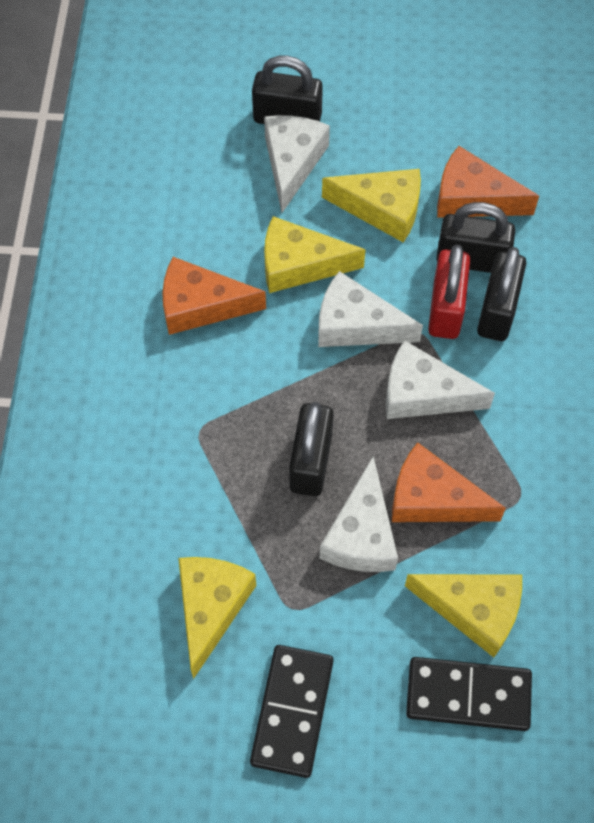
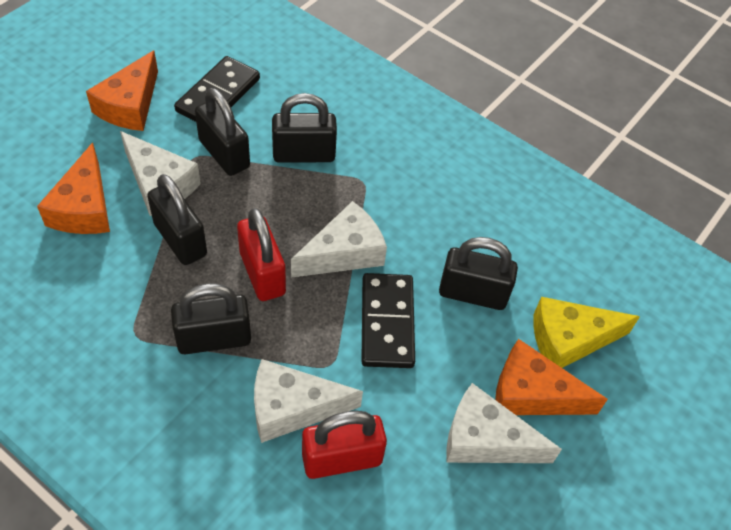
black padlock: [252,56,323,124] [289,402,334,496] [436,202,515,273] [477,247,526,341] = 4 -> [147,174,207,265] [171,283,251,354] [195,88,250,176] [272,93,337,163] [439,237,518,310] = 5
red padlock: [428,245,470,339] = 1 -> [237,208,286,301] [302,411,387,479] = 2
yellow cheese: [178,557,256,679] [264,216,366,293] [322,169,421,243] [405,574,522,657] = 4 -> [533,297,640,368] = 1

